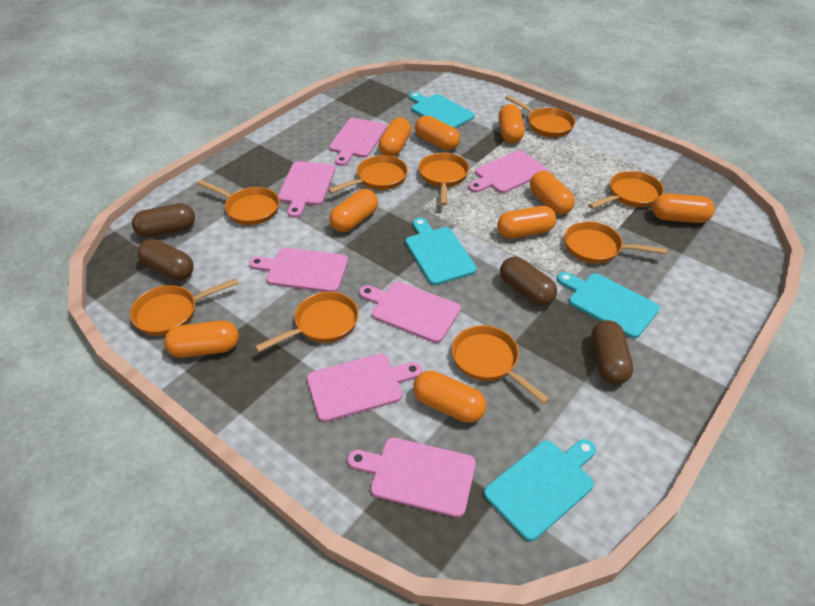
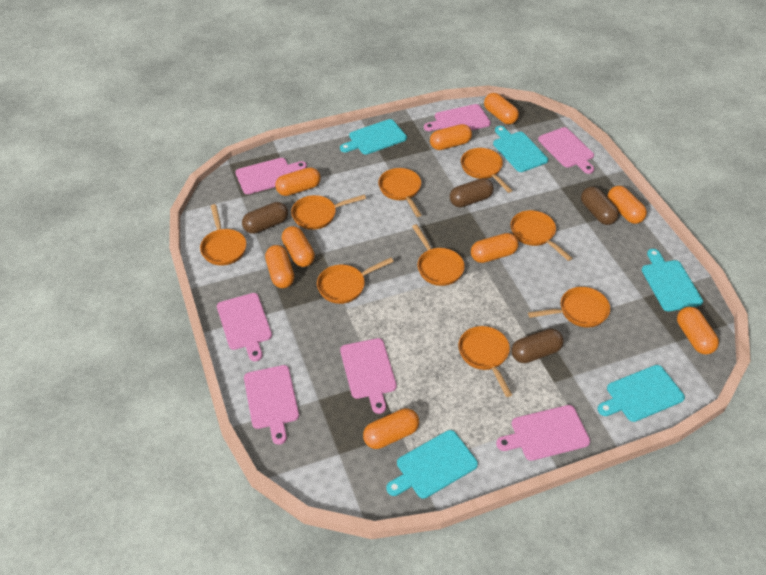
turquoise cutting board: [406,218,477,285] [409,92,475,128] [484,439,596,541] [557,272,660,338] = 4 -> [340,119,407,155] [386,430,478,499] [493,126,548,172] [598,365,685,422] [642,249,703,311] = 5

